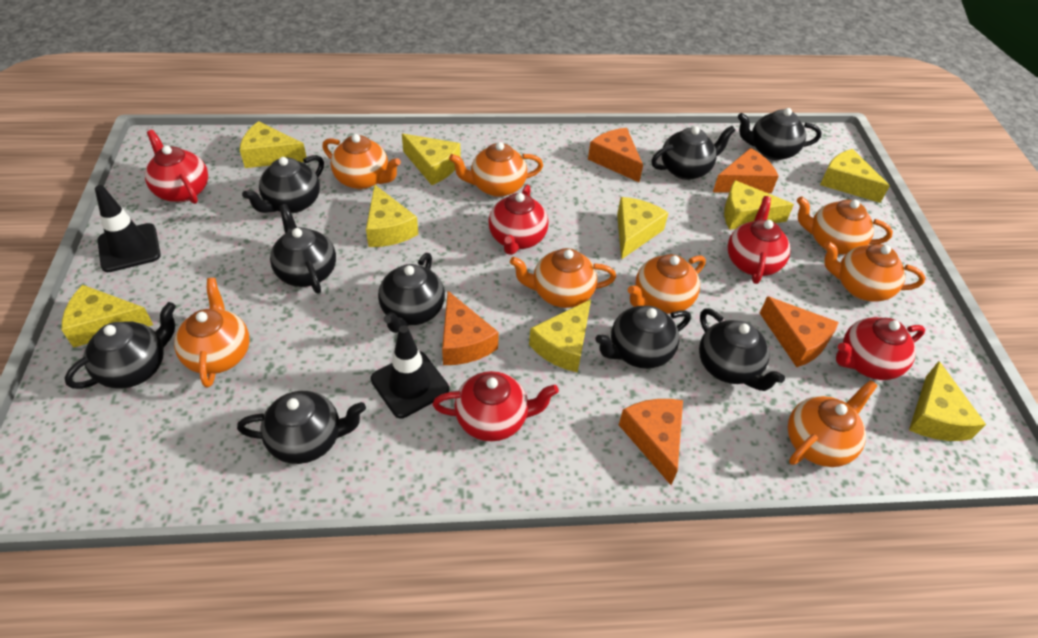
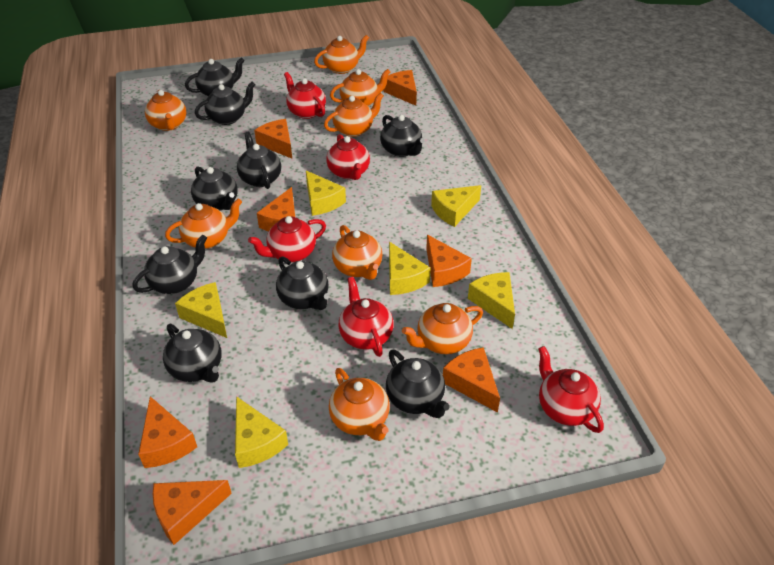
black traffic cone: [95,185,161,272] [371,325,449,418] = 2 -> none = 0
orange cheese: [442,291,499,365] [588,128,643,182] [619,399,683,485] [713,148,779,193] [760,296,839,367] = 5 -> [138,396,197,468] [153,480,232,545] [254,119,292,159] [257,187,295,231] [383,70,417,106] [426,235,472,287] [443,347,500,413] = 7
yellow cheese: [62,285,153,348] [240,121,306,168] [366,184,418,247] [402,134,461,185] [529,299,591,373] [617,197,669,260] [724,180,794,230] [820,149,890,203] [909,361,986,441] = 9 -> [175,282,227,338] [235,396,288,468] [306,171,346,216] [389,242,431,295] [431,185,481,227] [468,272,515,329] = 6

